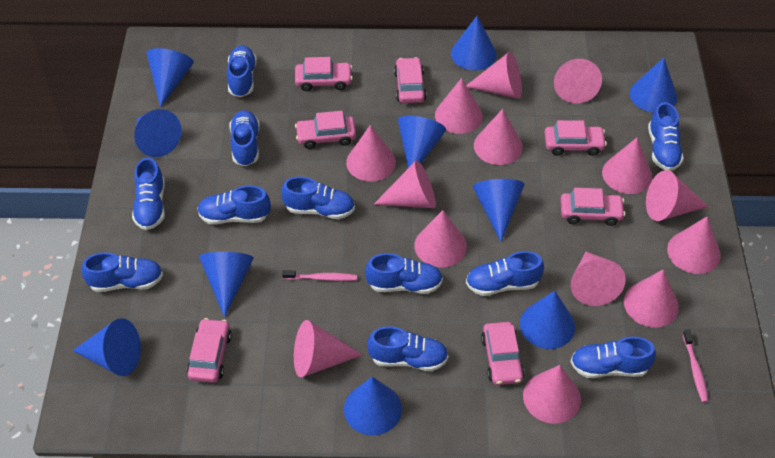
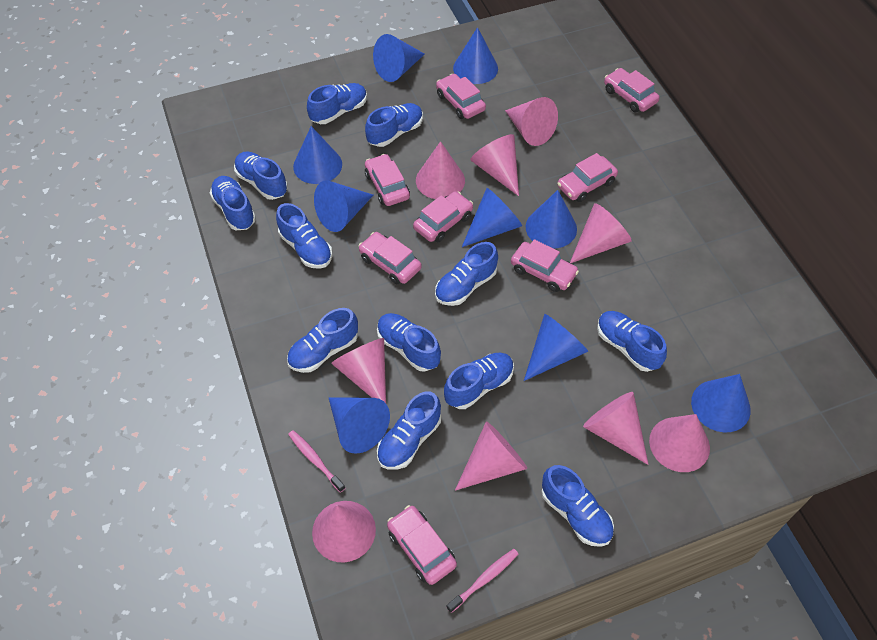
blue cone: [73,318,141,376] [134,109,182,157] [147,48,194,107] [199,252,254,317] [344,377,402,435] [398,116,446,168] [451,16,497,70] [473,179,525,242] [520,291,575,349] [630,58,677,113] = 10 -> [293,126,342,184] [314,180,373,232] [329,397,390,454] [373,34,425,82] [453,27,498,84] [462,188,522,247] [524,314,588,381] [525,190,577,248] [691,374,751,432] = 9
blue shoe: [81,252,163,292] [132,158,165,230] [197,185,271,225] [227,45,257,97] [229,110,260,166] [281,177,355,219] [365,253,443,294] [367,326,448,371] [466,251,544,296] [570,336,656,378] [648,102,684,171] = 11 -> [210,176,256,230] [234,152,288,200] [276,203,332,269] [287,308,358,373] [307,83,367,124] [365,103,423,147] [377,313,441,372] [377,391,441,470] [435,242,498,306] [444,353,514,409] [542,465,614,547] [597,311,667,372] = 12
pink car: [187,318,232,383] [295,57,353,91] [295,111,356,149] [394,57,426,103] [481,322,524,385] [544,120,607,156] [560,188,625,226] = 7 -> [359,232,422,284] [365,154,410,206] [387,505,457,585] [413,191,473,242] [436,74,486,119] [511,239,579,292] [557,153,618,202] [604,68,660,112] = 8
pink cone: [294,320,362,378] [346,125,396,182] [374,160,436,208] [414,210,467,267] [435,78,483,134] [466,52,522,99] [474,109,523,165] [523,365,581,424] [554,59,602,104] [571,252,626,306] [602,138,652,194] [624,269,679,328] [646,170,708,221] [667,216,721,274] = 14 -> [312,501,376,562] [331,338,386,403] [416,141,465,199] [455,421,527,491] [470,134,519,196] [505,97,558,146] [570,203,632,263] [583,392,649,465] [649,414,710,472] = 9

